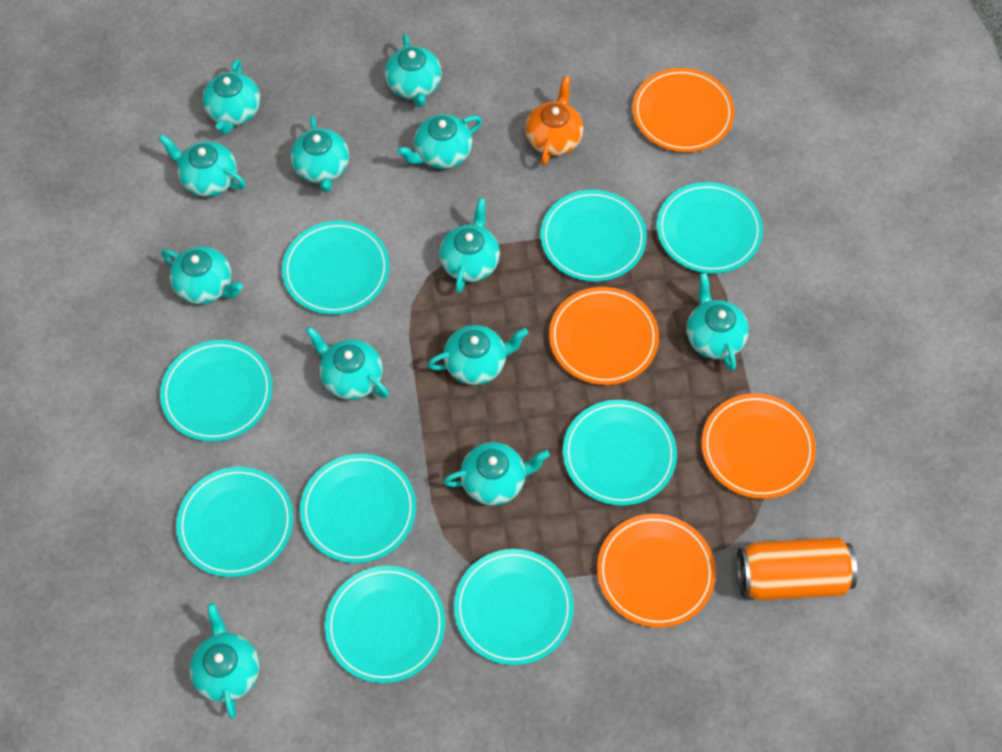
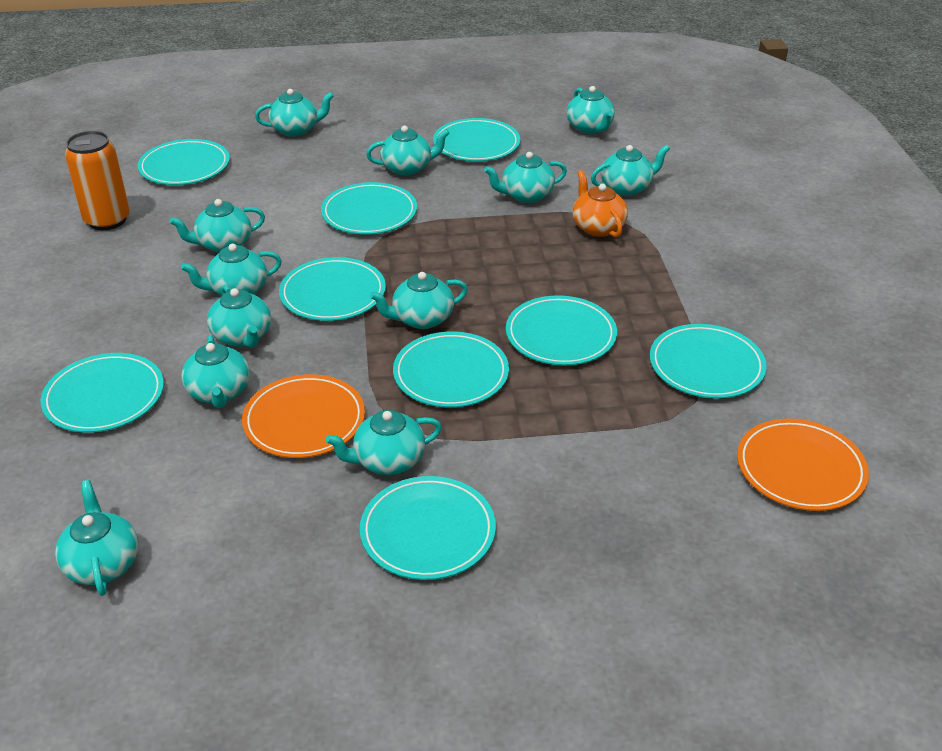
orange plate: [549,287,659,385] [597,514,716,628] [632,68,735,152] [702,393,816,499] = 4 -> [242,374,365,458] [737,419,869,511] = 2

